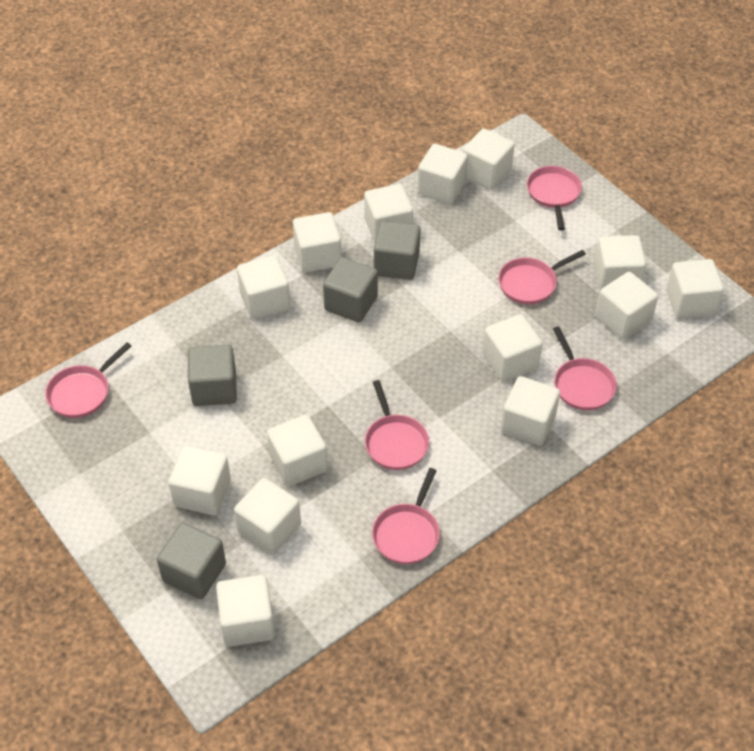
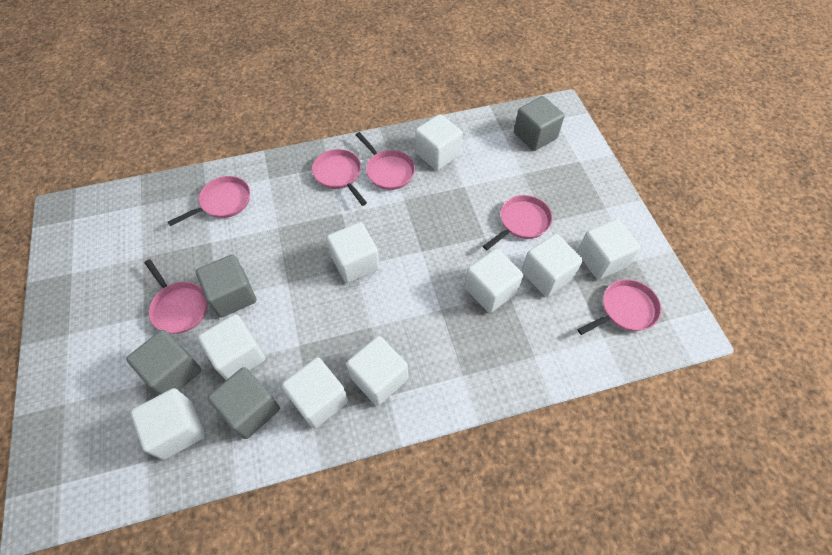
white cube: [169,446,231,515] [216,575,275,647] [234,478,301,555] [237,255,290,319] [267,415,328,487] [293,212,341,273] [364,184,413,242] [417,144,468,204] [463,129,515,190] [483,314,543,382] [501,376,560,446] [594,235,646,290] [595,272,658,339] [666,259,724,319] = 14 -> [131,388,205,460] [198,314,265,380] [282,357,348,428] [327,222,380,283] [346,336,408,406] [415,114,463,170] [465,249,523,313] [522,234,583,297] [577,219,640,279] = 9

